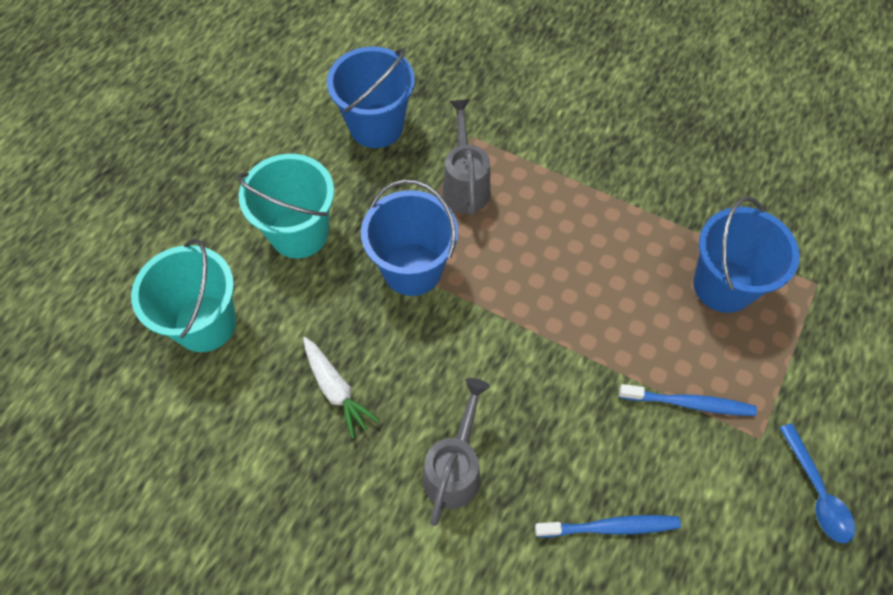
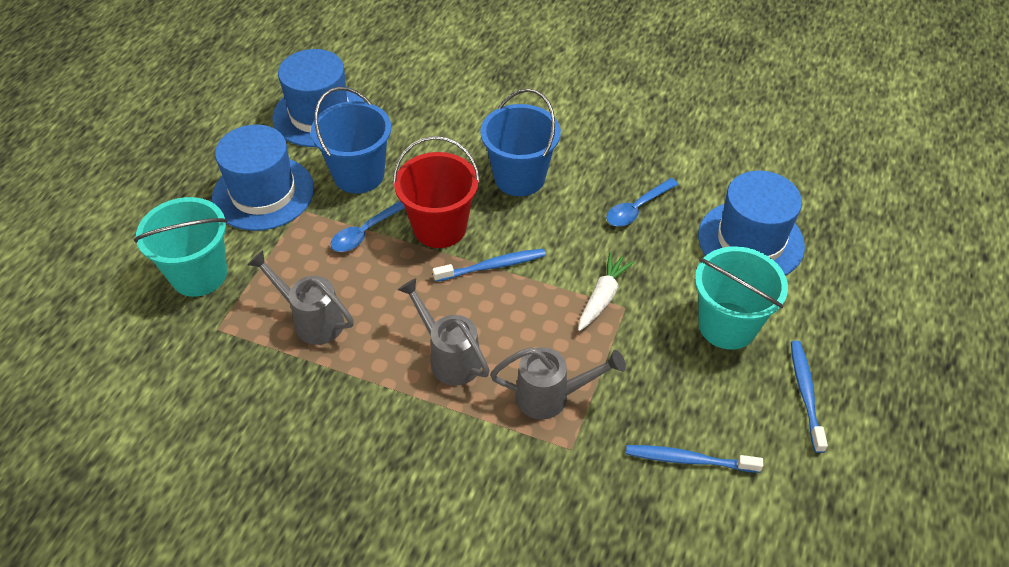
blue bucket: [327,46,415,148] [361,179,458,296] [693,197,799,313] = 3 -> [311,87,391,194] [480,88,561,196] = 2
blue hat: none = 0 -> [212,125,314,231] [272,49,365,147] [698,170,805,276] = 3
blue spoon: [779,423,855,543] = 1 -> [331,201,405,252] [606,178,679,226] = 2
blue toothbrush: [535,515,681,538] [619,384,757,416] = 2 -> [433,249,546,282] [626,445,763,473] [791,341,828,453] = 3
grey watering can: [423,378,490,526] [442,99,491,215] = 2 -> [247,250,354,345] [398,278,490,386] [490,347,626,419] = 3
red bucket: none = 0 -> [393,136,480,248] = 1

